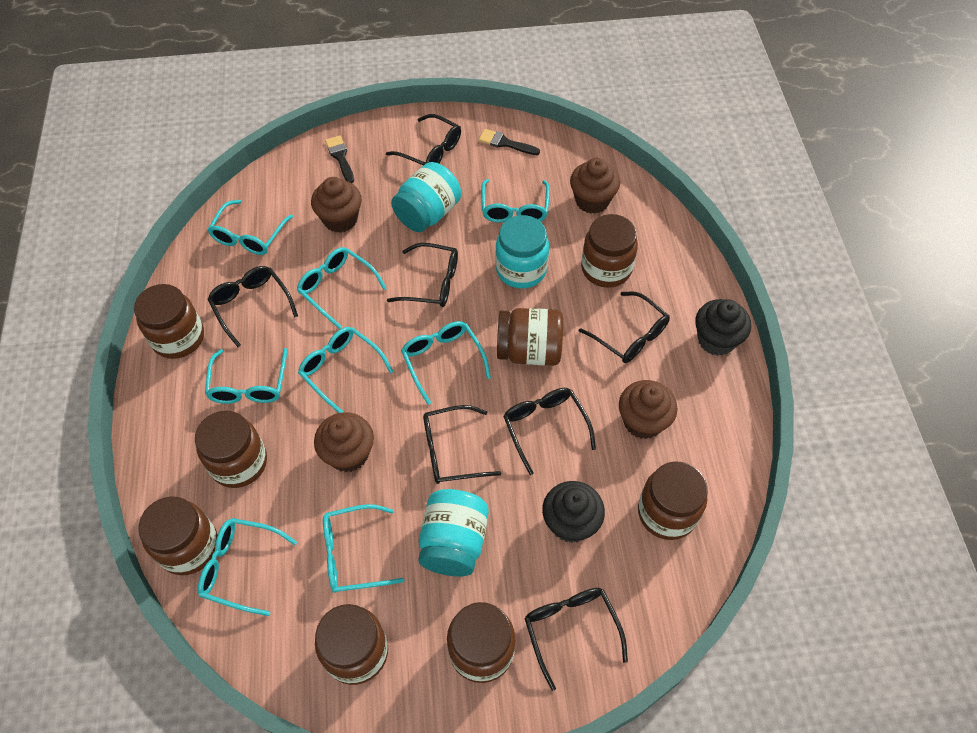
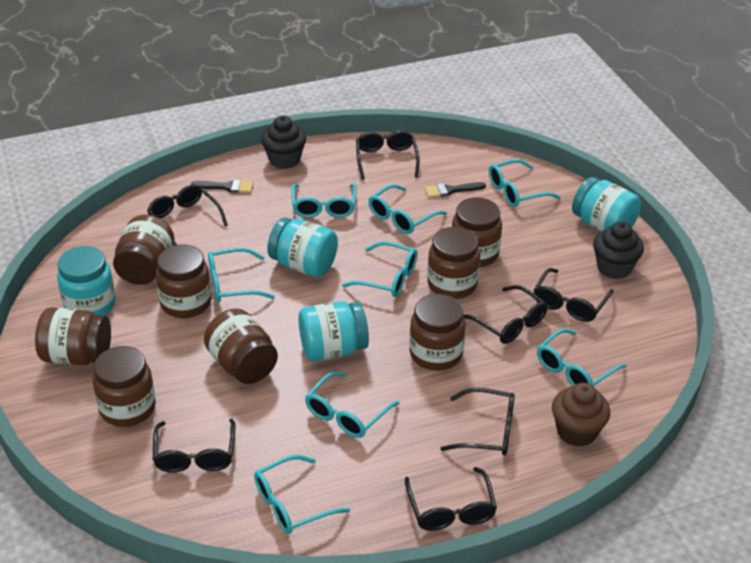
brown cupcake: [311,177,362,233] [314,412,374,472] [570,158,620,214] [619,380,678,439] = 4 -> [552,383,610,447] = 1
turquoise jar: [391,162,461,232] [418,489,489,576] [495,215,549,289] = 3 -> [57,246,116,315] [267,217,338,277] [299,301,369,361] [572,177,641,232] = 4

